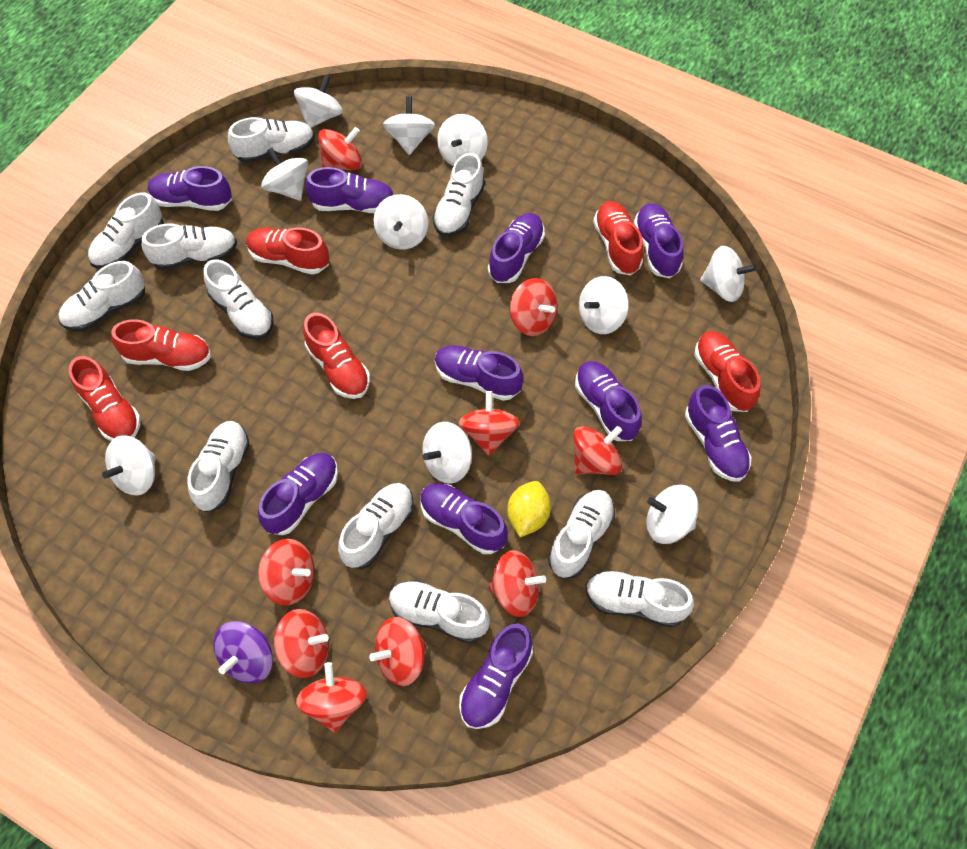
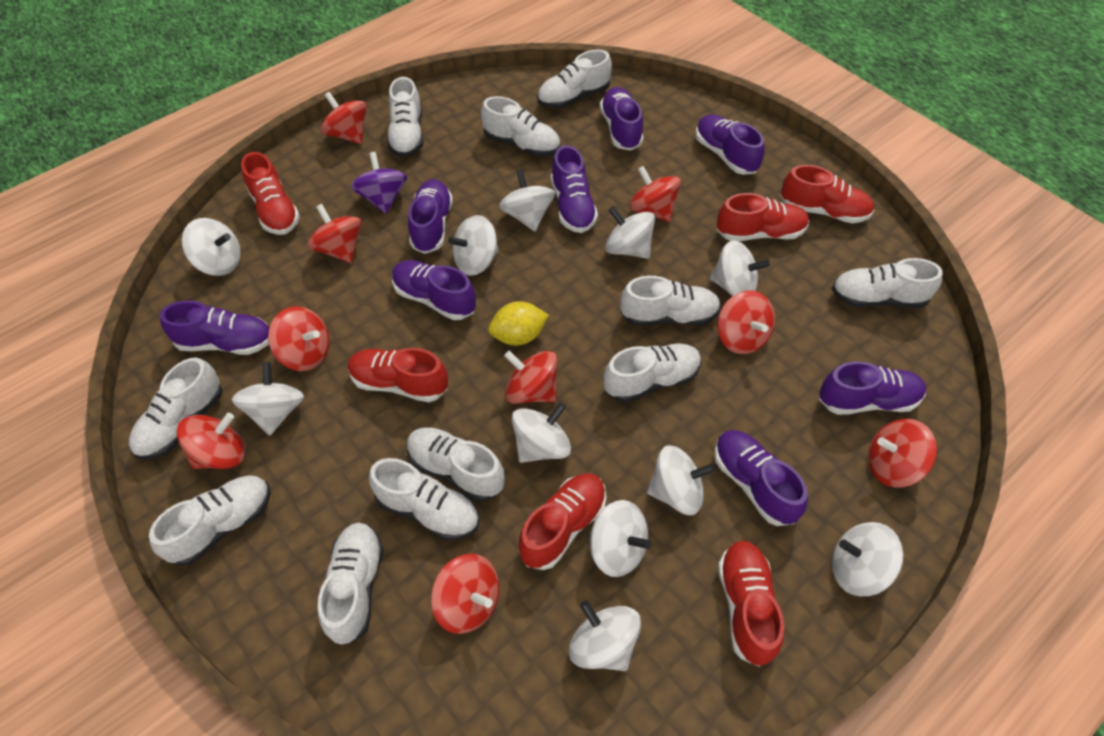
purple shoe: [148,166,232,211] [258,453,338,535] [305,167,394,213] [420,483,508,554] [435,345,524,401] [459,623,533,729] [488,213,545,283] [575,361,642,441] [634,203,684,278] [685,385,751,482] = 10 -> [160,301,269,355] [392,260,476,320] [408,179,453,254] [551,145,598,233] [600,87,644,151] [696,114,765,175] [714,430,808,526] [819,361,926,415] = 8
white spinning top: [102,435,156,496] [261,148,308,201] [294,75,343,128] [374,194,428,250] [383,96,435,155] [422,422,472,484] [437,114,488,166] [579,276,629,334] [646,485,699,544] [700,246,756,302] = 10 -> [182,218,241,276] [232,362,304,435] [448,215,499,276] [499,169,555,231] [512,403,571,463] [569,600,641,671] [590,500,652,577] [605,206,655,259] [647,445,715,515] [710,240,770,296] [832,522,903,596] = 11

